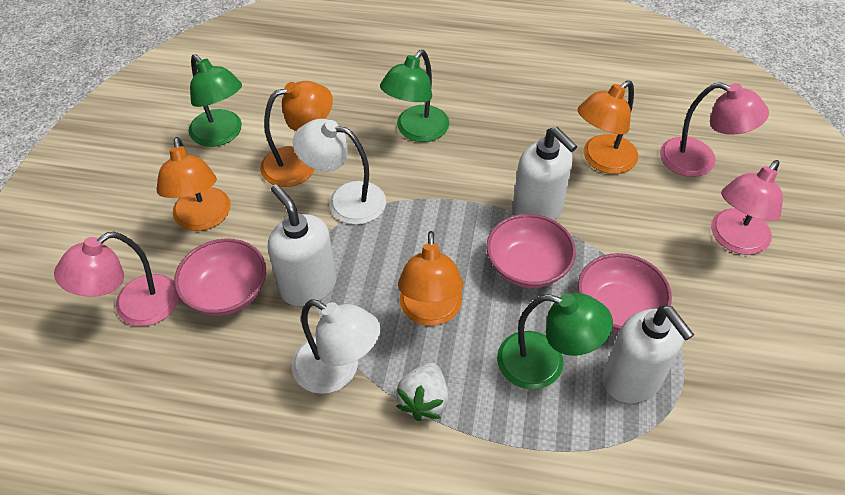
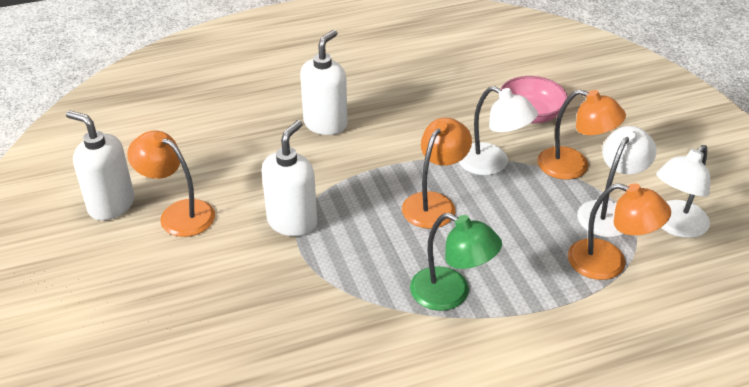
green lamp: [189,54,242,147] [380,50,449,142] [497,293,613,390] = 3 -> [410,213,502,311] = 1
pink bowl: [174,238,266,316] [486,214,576,288] [578,253,672,332] = 3 -> [500,76,568,123] = 1
pink lamp: [54,232,179,326] [660,82,769,177] [711,160,783,255] = 3 -> none = 0
white lamp: [292,299,380,394] [293,119,386,225] = 2 -> [459,86,538,175] [577,126,657,237] [656,145,710,238] = 3
white strawberry: [396,362,449,421] = 1 -> none = 0

